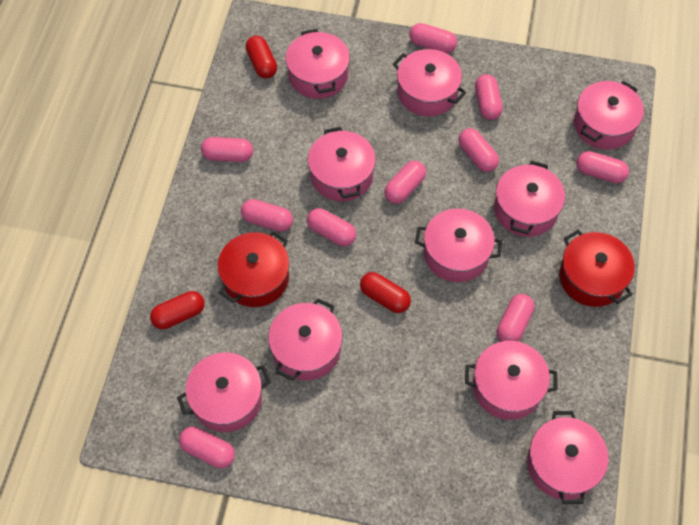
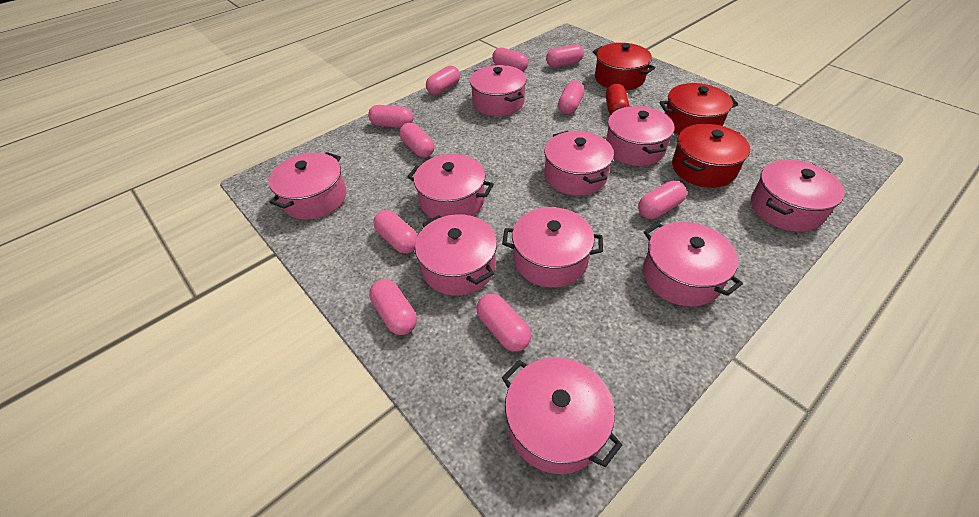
red capsule: [150,291,205,329] [246,36,277,79] [360,272,411,313] = 3 -> [606,84,629,115] = 1
red pot: [218,231,289,307] [559,230,635,307] = 2 -> [593,43,655,90] [660,83,738,135] [672,124,750,188] = 3

